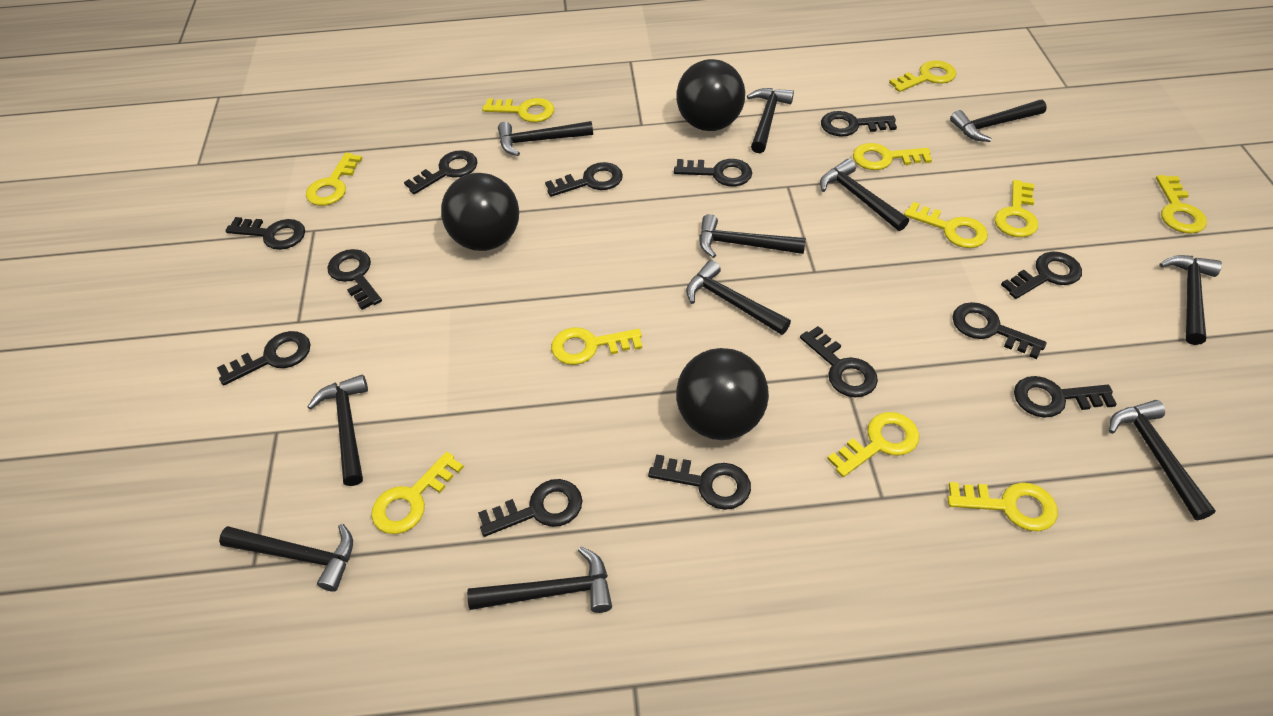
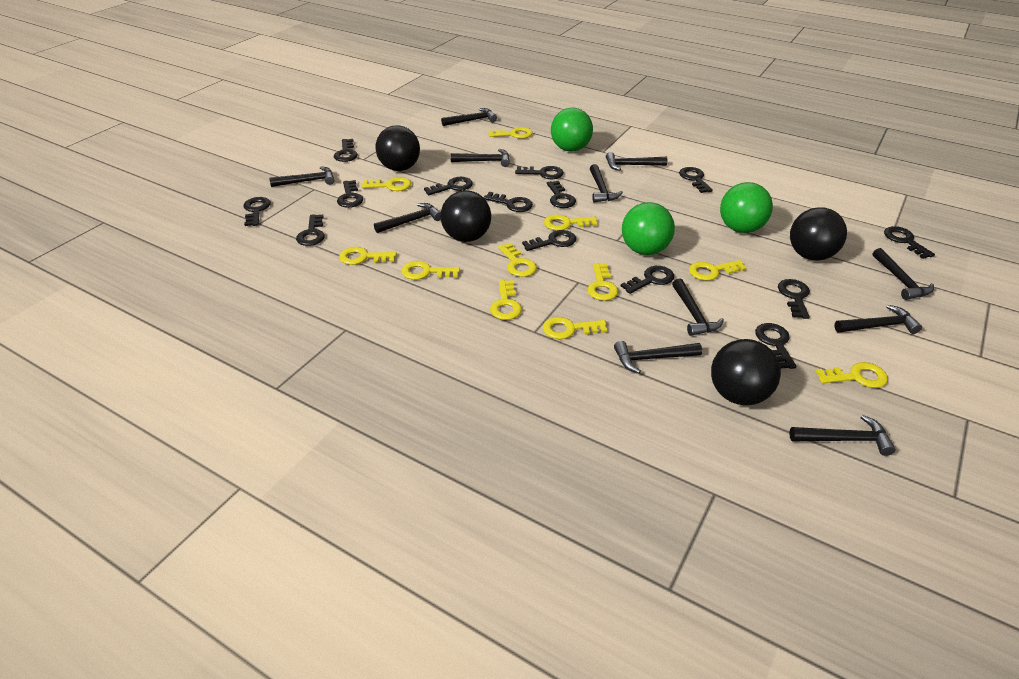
black ball: [441,173,519,251] [676,59,745,131] [676,348,769,440] = 3 -> [375,125,420,171] [441,190,491,242] [711,339,781,405] [790,207,847,261] = 4
black key: [217,331,311,386] [225,217,305,250] [327,249,382,310] [404,150,478,194] [478,479,582,537] [545,162,623,197] [648,454,751,510] [674,159,752,187] [800,326,878,397] [821,111,897,137] [952,302,1047,359] [1001,252,1082,299] [1014,376,1117,418] = 13 -> [244,197,271,226] [296,214,325,246] [334,139,358,162] [337,180,363,208] [424,177,473,195] [483,192,533,212] [515,166,564,179] [522,230,576,251] [547,181,576,208] [621,266,674,294] [679,167,713,193] [755,323,797,369] [778,279,810,319] [884,226,935,259] = 14
green ball: none = 0 -> [551,108,593,152] [622,202,675,255] [720,182,773,233] = 3

